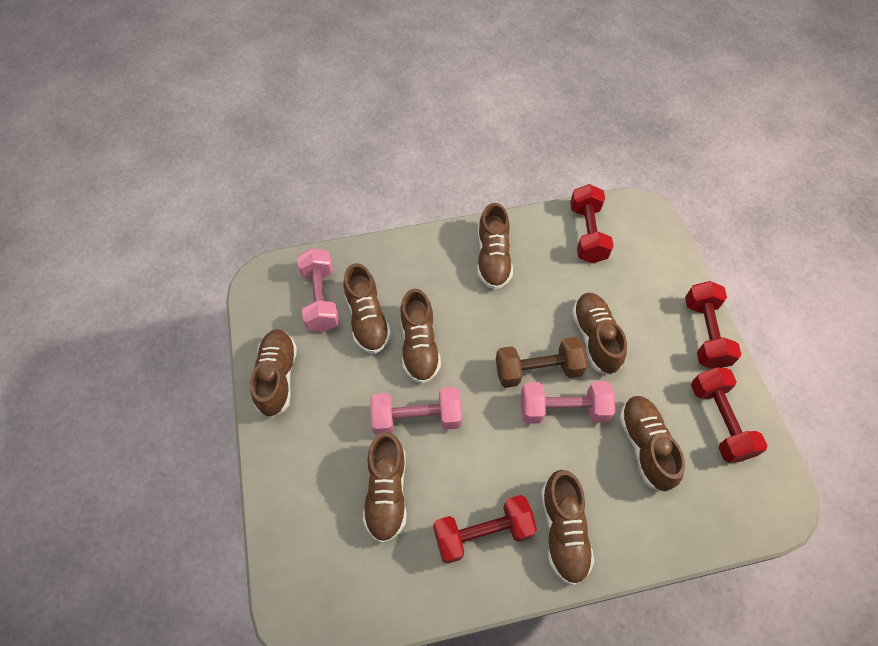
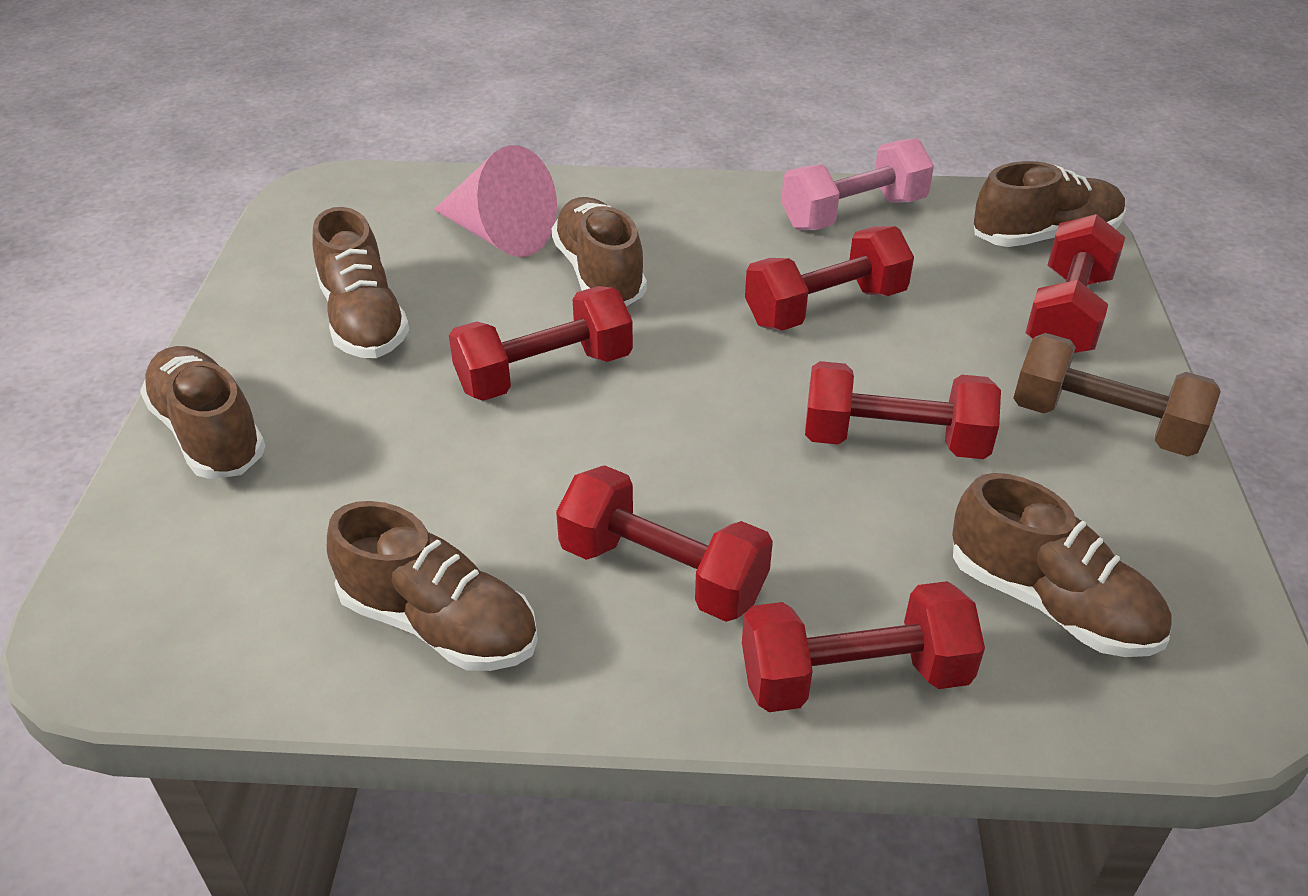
brown shoe: [250,329,297,418] [343,263,391,354] [363,432,407,543] [400,289,441,384] [477,203,513,290] [541,470,594,585] [572,293,627,375] [619,396,685,492] = 8 -> [140,346,265,479] [312,207,409,358] [327,501,538,671] [552,197,647,306] [952,473,1172,657] [974,161,1126,247] = 6
pink cone: none = 0 -> [434,145,557,257] = 1
pink dumbbell: [297,248,339,332] [370,387,462,436] [521,381,615,424] = 3 -> [781,138,934,230] = 1
red dumbbell: [433,495,537,564] [570,184,614,263] [685,281,741,369] [691,367,768,463] = 4 -> [449,286,633,401] [556,465,773,622] [742,581,985,712] [745,226,914,331] [805,361,1001,459] [1025,214,1125,353] = 6

